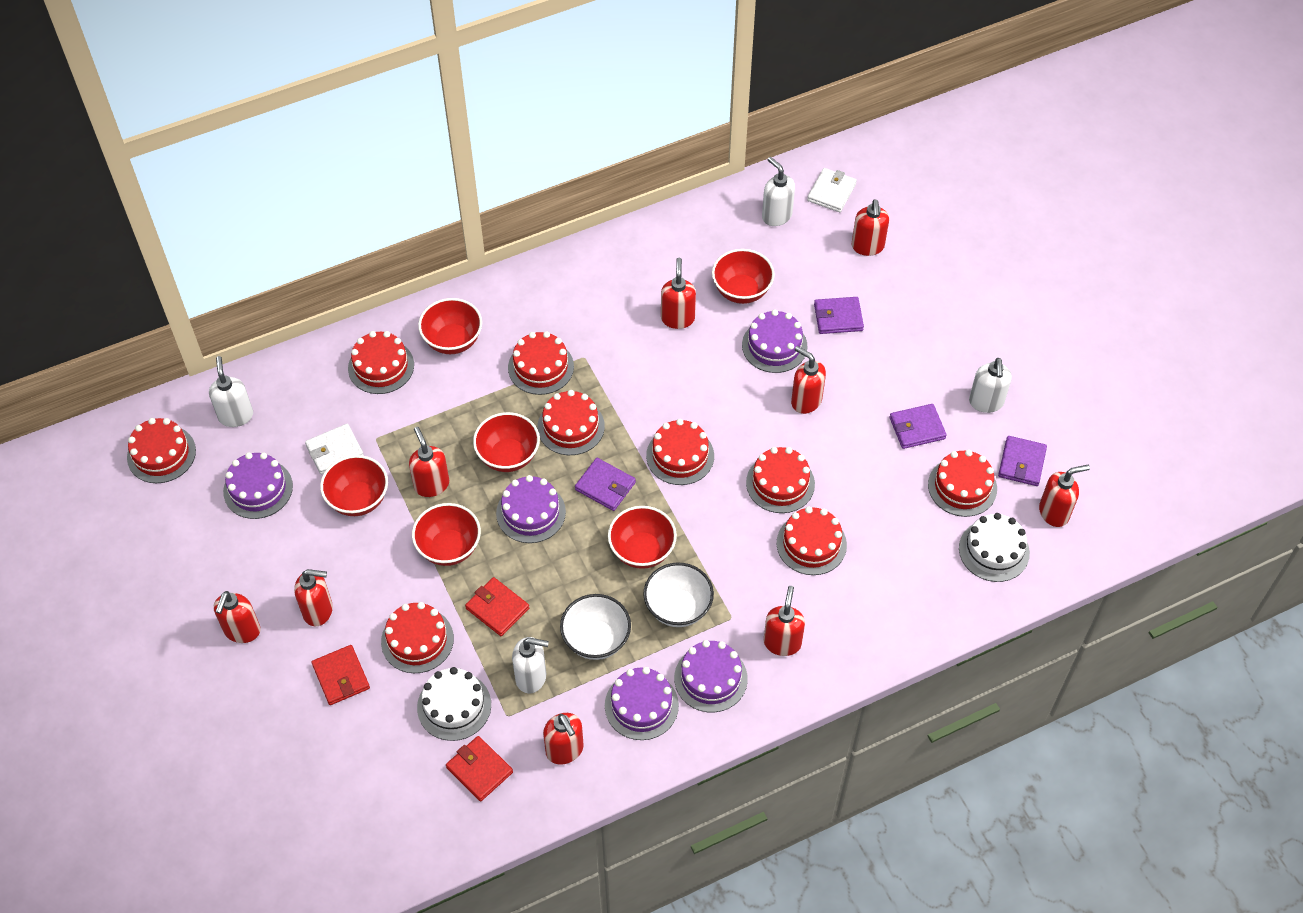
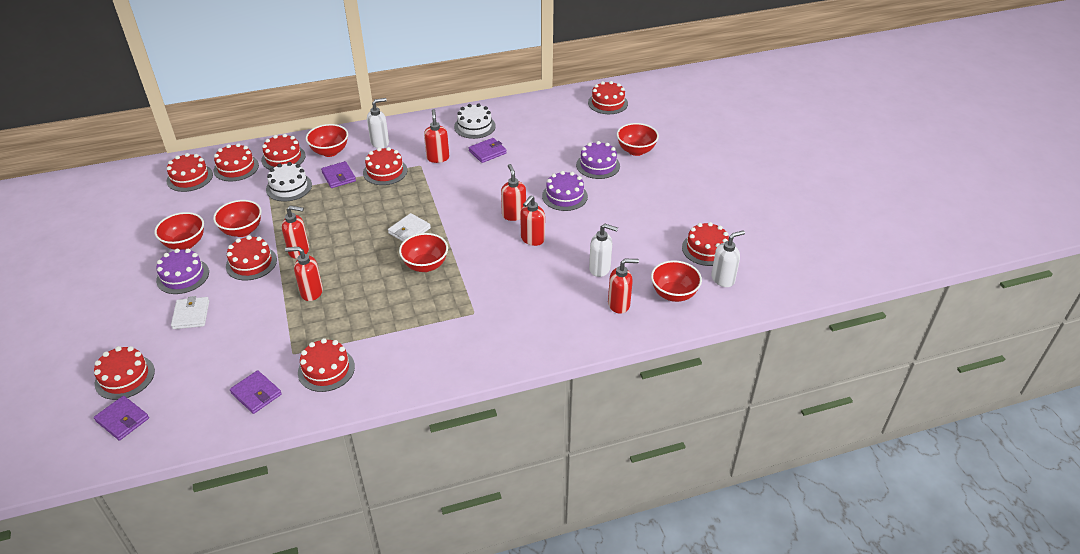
purple cake: [223,452,293,519] [496,475,566,543] [605,667,679,740] [674,640,748,712] [742,310,807,373] = 5 -> [156,249,209,294] [542,171,588,211] [576,141,620,179] = 3
red soap dispenser: [214,591,261,643] [294,569,333,626] [409,427,449,497] [543,713,584,765] [661,258,696,329] [764,586,805,656] [791,346,826,414] [852,199,889,256] [1039,465,1090,527] = 9 -> [282,206,309,259] [285,247,323,301] [424,109,449,163] [501,164,526,221] [520,195,545,246] [608,259,639,314] = 6
red wallet: [312,645,370,705] [446,736,513,801] [465,577,529,636] = 3 -> none = 0
white bowl: [560,594,631,660] [643,562,714,627] = 2 -> none = 0
white soap dispenser: [209,356,253,427] [512,637,549,693] [762,157,795,226] [969,358,1012,413] = 4 -> [367,98,389,149] [589,224,618,277] [711,230,745,287] = 3

